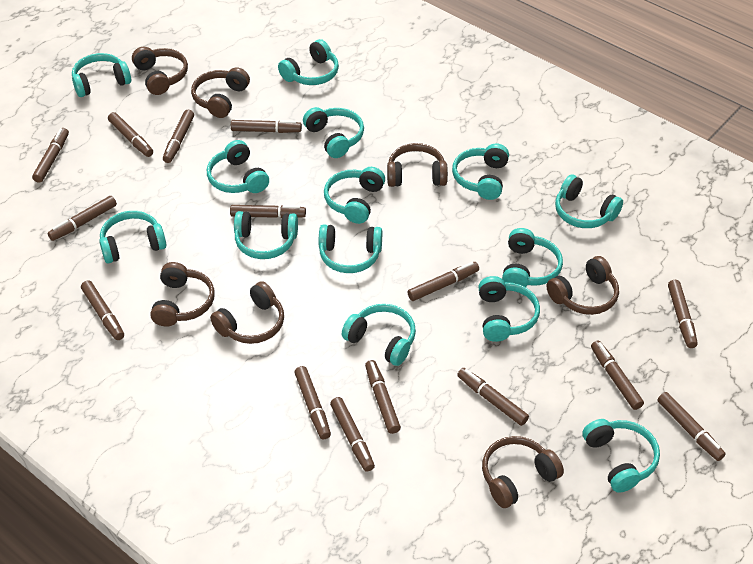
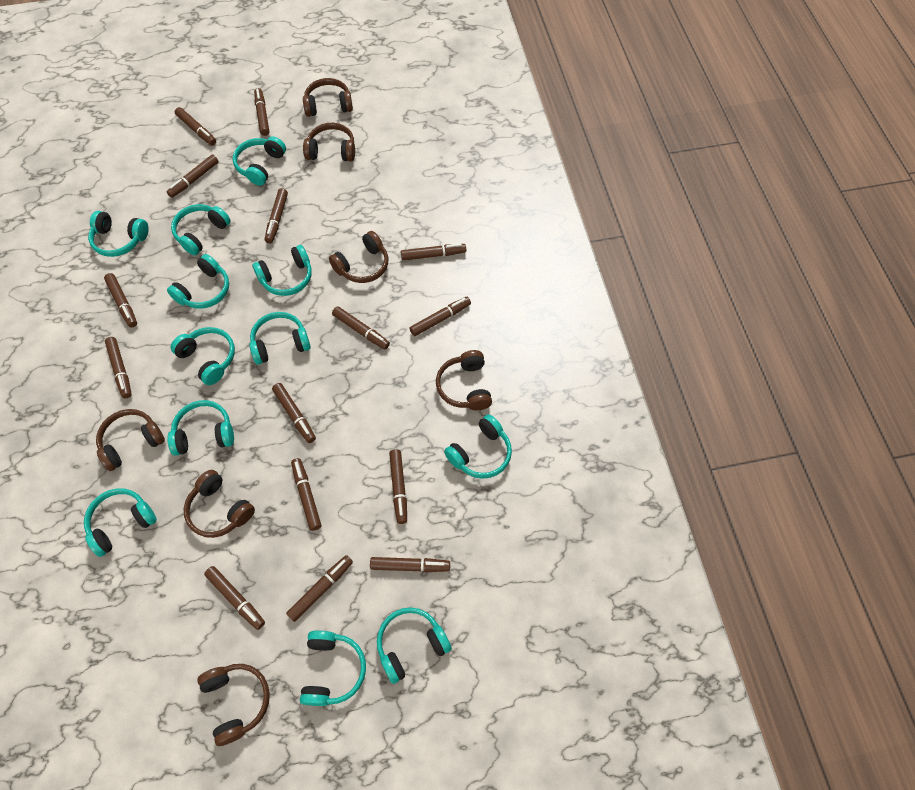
turquoise headphones: [72,53,131,97] [99,211,166,263] [207,140,269,193] [234,211,298,259] [278,39,339,85] [303,107,364,158] [319,224,382,273] [324,167,385,224] [342,304,416,366] [452,143,509,200] [478,276,540,342] [502,228,563,287] [555,175,623,228] [582,419,660,493] = 14 -> [84,488,157,557] [88,211,149,257] [167,254,229,309] [167,400,234,456] [171,204,231,256] [171,327,235,385] [232,136,286,186] [249,312,311,365] [252,245,312,296] [300,631,366,706] [377,607,452,684] [444,414,512,479] = 12

